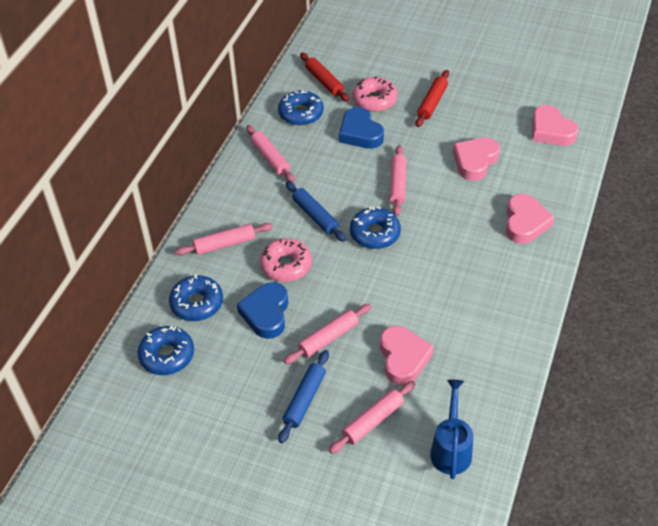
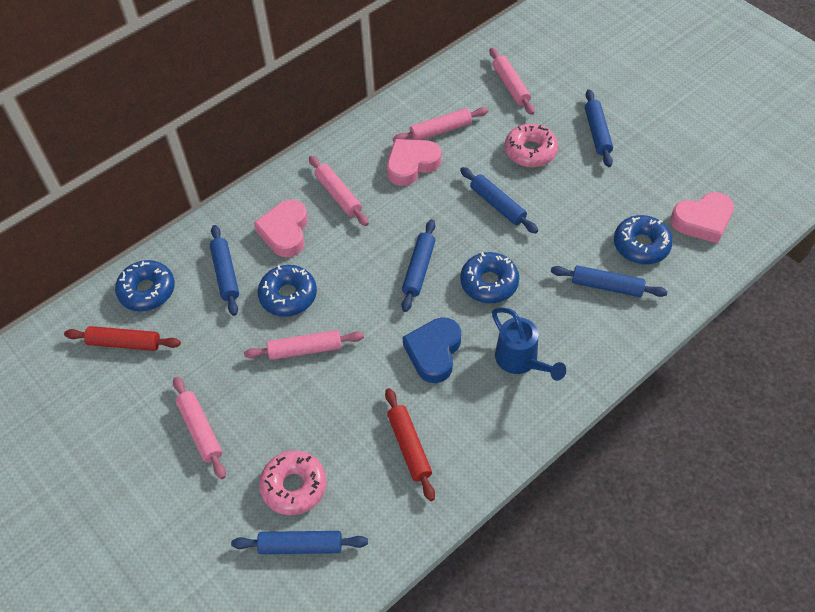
blue heart: [237,282,288,339] [339,107,384,149] = 2 -> [403,317,461,383] = 1
blue rolling pin: [278,350,329,443] [286,181,346,242] = 2 -> [210,225,239,316] [231,531,368,554] [402,219,435,312] [460,167,538,234] [551,265,668,297] [585,89,613,167] = 6
pink heart: [380,326,434,385] [453,138,500,181] [506,194,555,244] [532,105,579,146] = 4 -> [254,199,308,257] [387,139,441,186] [670,192,734,244] = 3

